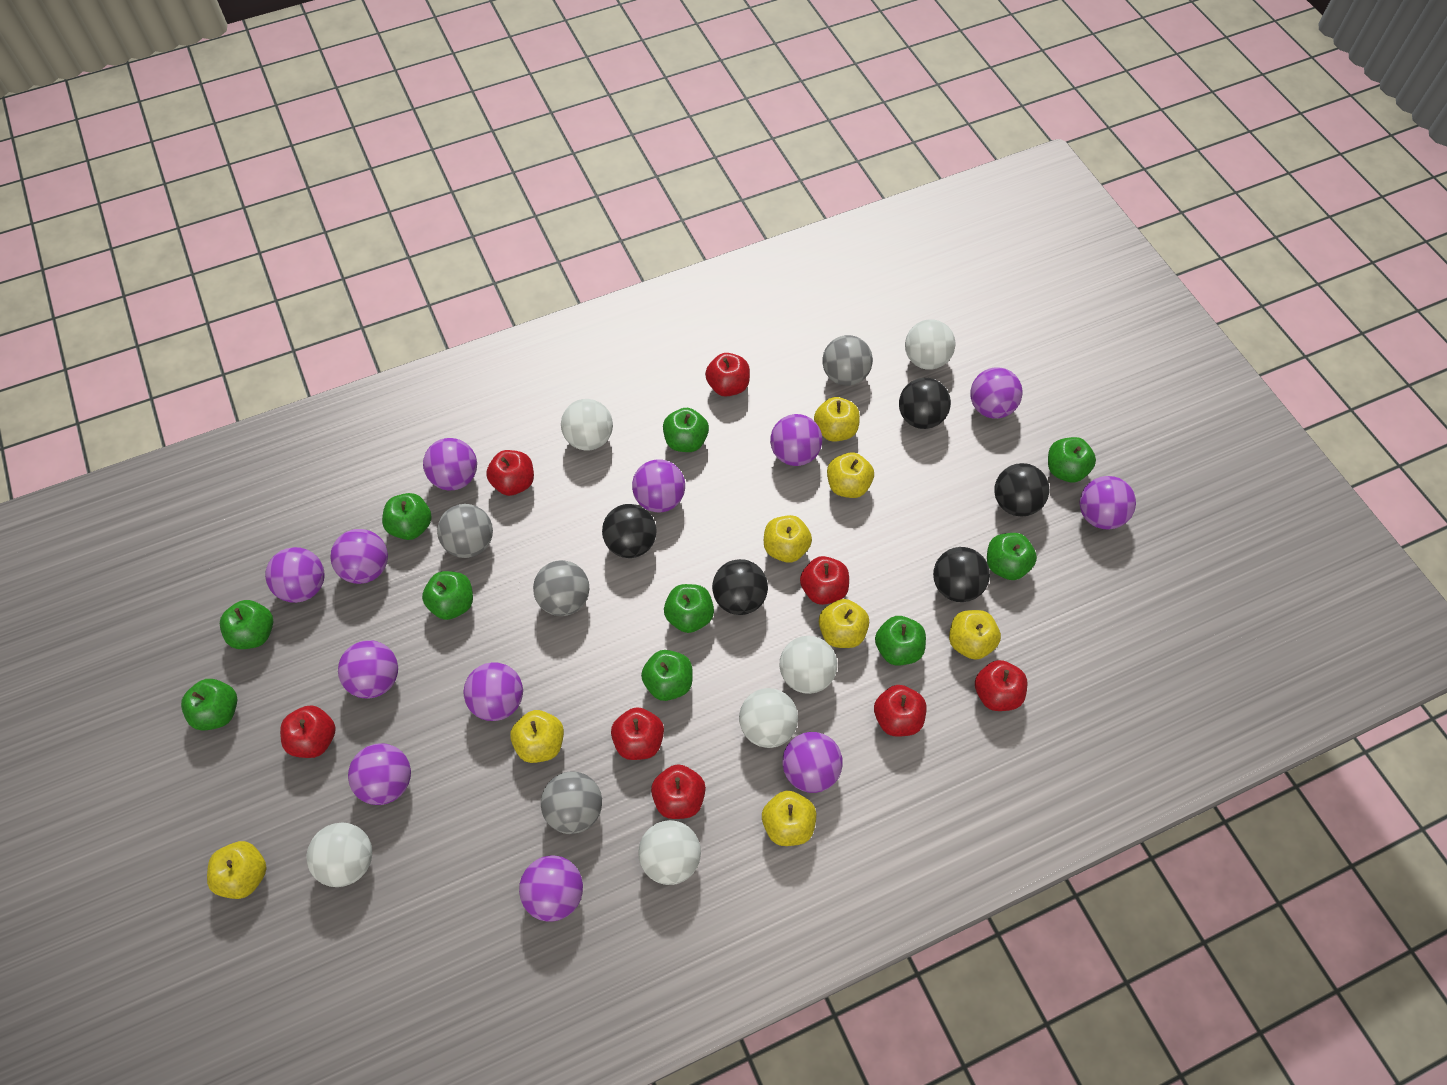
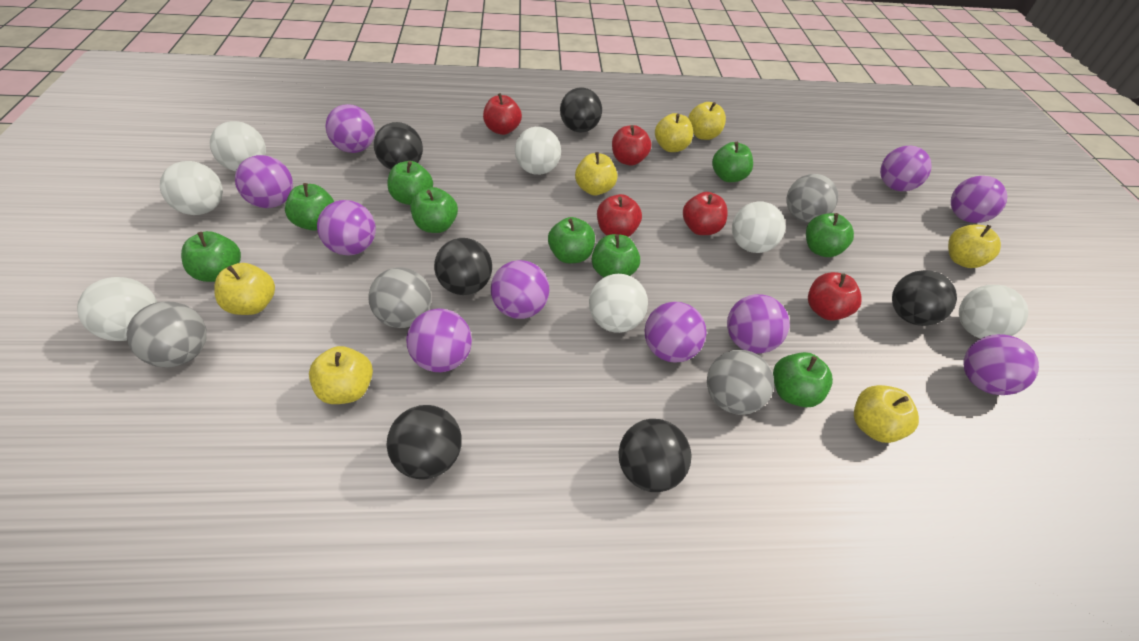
black ball: [602,504,657,558] [712,559,768,615] [899,378,951,429] [933,547,990,602] [995,463,1049,517] = 5 -> [374,122,423,170] [386,405,462,480] [434,238,492,295] [560,87,602,132] [619,419,691,492] [892,270,957,326] = 6
green apple: [181,679,237,731] [220,600,273,649] [382,493,432,540] [422,571,473,620] [641,650,693,701] [663,408,709,452] [664,584,714,633] [875,616,926,666] [987,533,1037,580] [1048,437,1096,482] = 10 -> [181,231,241,282] [285,183,334,231] [387,161,433,205] [411,187,458,233] [548,217,595,263] [592,234,640,277] [712,142,753,182] [773,352,833,407] [806,213,854,257] = 9
purple ball: [265,547,324,603] [330,529,388,584] [338,640,398,698] [348,743,411,805] [423,438,477,490] [464,662,523,721] [519,855,583,922] [632,459,685,512] [770,414,822,466] [782,732,843,793] [970,367,1023,419] [1080,476,1136,530] = 12 -> [235,155,293,208] [317,200,376,256] [325,104,375,153] [406,309,472,372] [491,260,549,319] [645,302,707,363] [727,294,790,354] [880,146,932,191] [951,176,1007,223] [964,334,1039,395] = 10
red apple: [280,705,336,758] [486,450,534,496] [611,707,664,760] [651,764,706,819] [705,353,750,397] [800,556,849,605] [874,685,926,737] [975,660,1027,711] = 8 -> [483,93,522,135] [597,194,642,237] [612,125,651,166] [683,192,728,235] [808,272,862,320] = 5
white ball: [307,823,372,887] [561,399,613,450] [638,820,701,885] [739,688,798,748] [779,636,837,694] [905,319,955,370] = 6 -> [77,277,157,341] [160,161,223,215] [210,121,266,171] [515,127,561,175] [589,274,648,333] [732,201,785,253] [959,285,1028,339] = 7
yellow apple: [207,841,267,899] [510,710,564,763] [762,791,816,846] [764,515,812,563] [814,397,860,442] [819,599,869,648] [827,452,874,498] [949,610,1001,660] = 8 -> [214,263,275,315] [309,346,373,404] [575,152,618,196] [655,113,693,152] [688,102,726,140] [854,385,919,443] [948,225,1001,268] = 7

